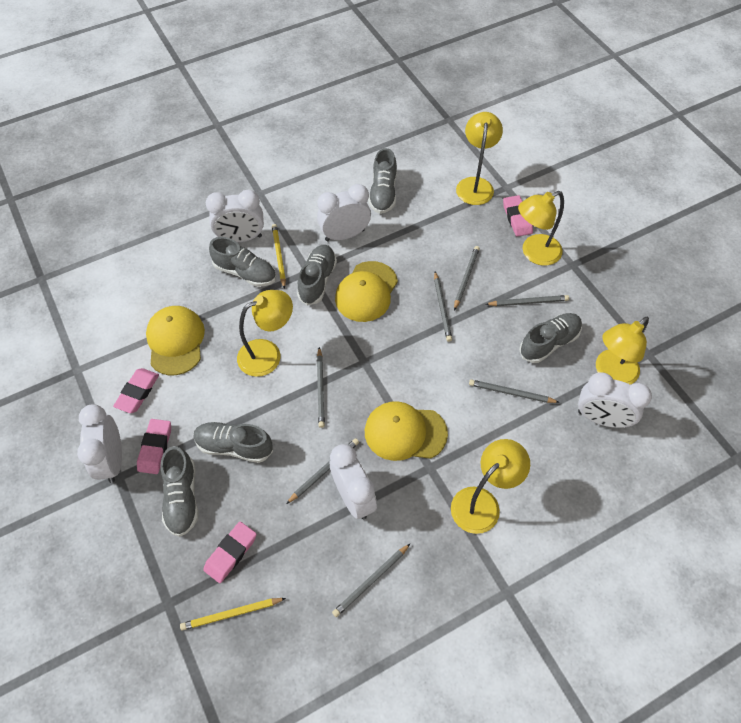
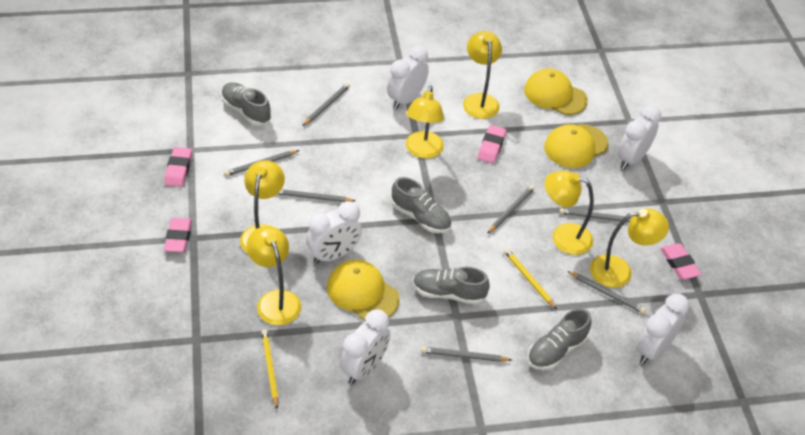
grey shoe: [161,446,198,537] [193,422,273,463] [209,237,276,287] [297,245,337,305] [368,148,397,214] [519,313,582,363] = 6 -> [221,82,271,126] [391,177,451,233] [413,267,490,304] [527,308,592,370] = 4
yellow lamp: [237,290,293,377] [451,439,530,534] [456,112,503,205] [518,191,564,266] [596,317,649,385] = 5 -> [240,160,285,253] [247,226,301,325] [406,86,444,159] [463,31,502,119] [545,170,594,255] [590,208,669,288] = 6

